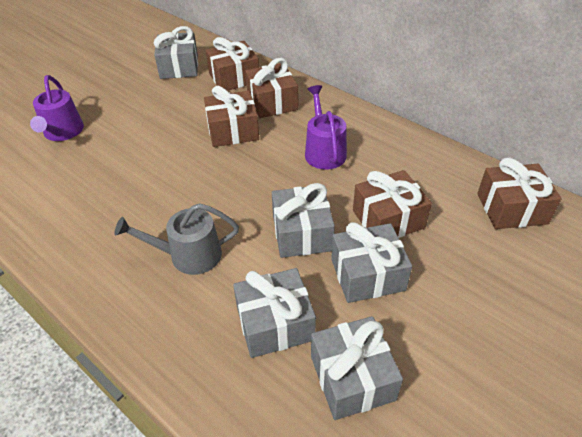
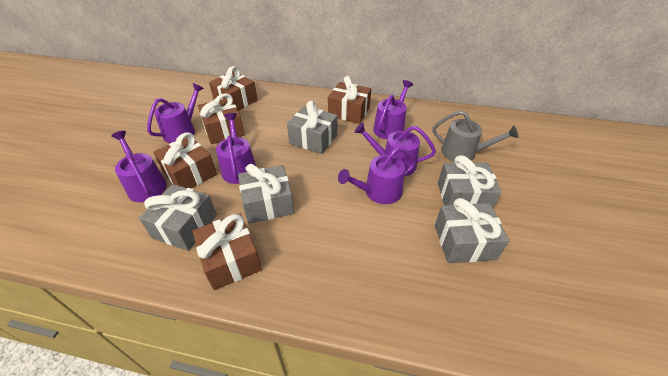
purple watering can: [30,75,84,141] [305,85,347,170] = 2 -> [111,131,167,202] [147,83,204,143] [216,113,256,184] [338,147,416,204] [354,123,436,176] [373,80,413,139] = 6

